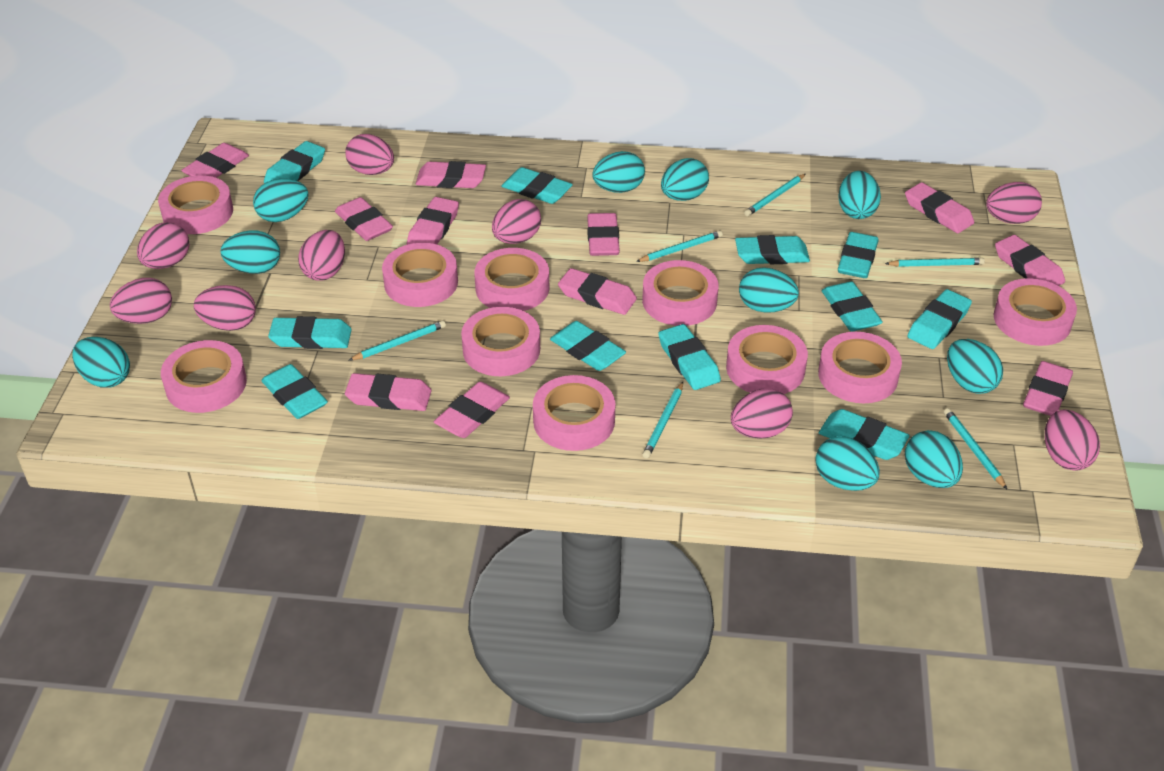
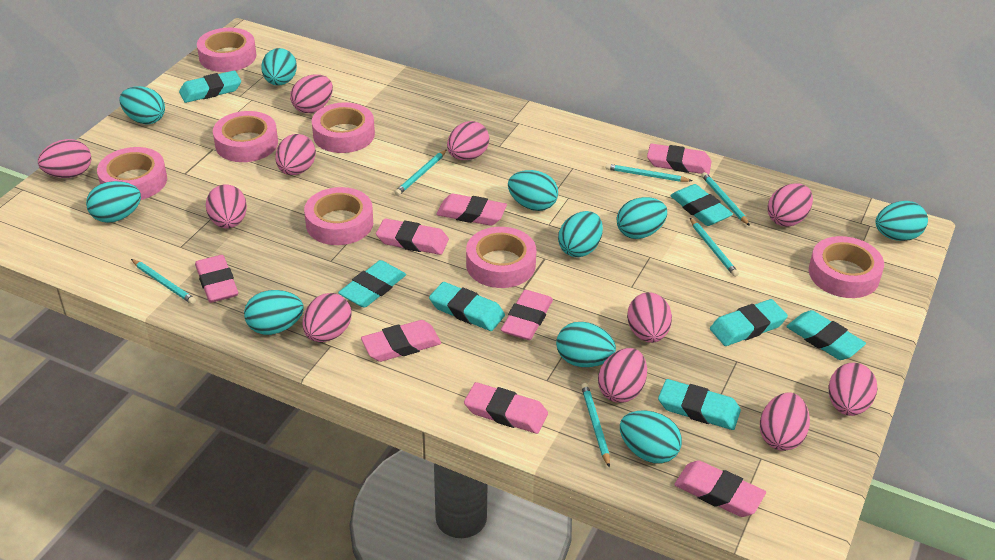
pink egg: [110,278,172,324] [137,222,189,269] [194,285,256,331] [298,230,345,281] [345,134,394,175] [492,199,541,244] [731,389,793,438] [986,182,1042,224] [1045,409,1100,471] = 9 -> [38,139,91,178] [206,184,247,228] [275,134,316,175] [290,74,333,113] [303,293,351,342] [447,121,489,160] [598,348,647,403] [627,292,672,343] [760,392,810,451] [767,183,813,227] [828,363,877,416] = 11
pink eraser: [181,143,249,178] [335,197,393,241] [345,373,431,411] [407,197,459,245] [416,161,486,188] [434,382,510,438] [558,268,637,315] [587,213,620,256] [905,182,974,233] [995,235,1065,286] [1023,361,1073,416] = 11 -> [195,255,238,303] [361,320,441,362] [376,218,449,255] [436,194,507,226] [464,382,548,434] [501,290,553,340] [647,144,712,175] [674,460,766,517] = 8
pink tape: [158,175,233,234] [161,340,247,413] [382,243,458,307] [461,307,540,376] [474,248,549,311] [533,375,615,451] [642,260,719,326] [726,325,808,394] [818,332,902,403] [994,278,1077,346] = 10 -> [97,147,167,200] [197,28,256,72] [213,111,278,162] [304,187,373,245] [312,102,375,153] [466,227,536,288] [809,236,884,298] = 7
turquoise eraser: [261,364,328,419] [264,141,325,184] [268,316,352,349] [501,167,573,204] [550,321,626,371] [658,324,721,390] [735,235,810,264] [819,409,910,460] [822,281,883,331] [838,232,878,278] [907,289,972,349] = 11 -> [179,71,241,103] [338,260,406,308] [429,282,505,331] [658,379,741,430] [670,184,733,226] [710,299,788,346] [786,310,866,360] = 7

